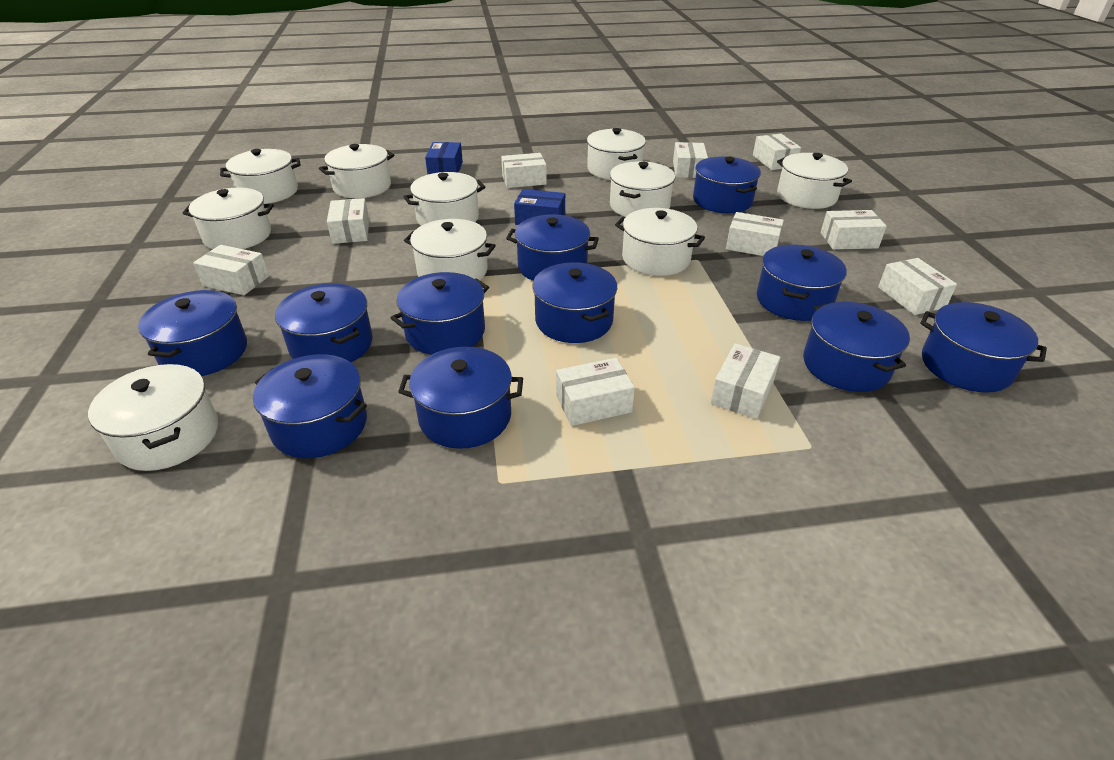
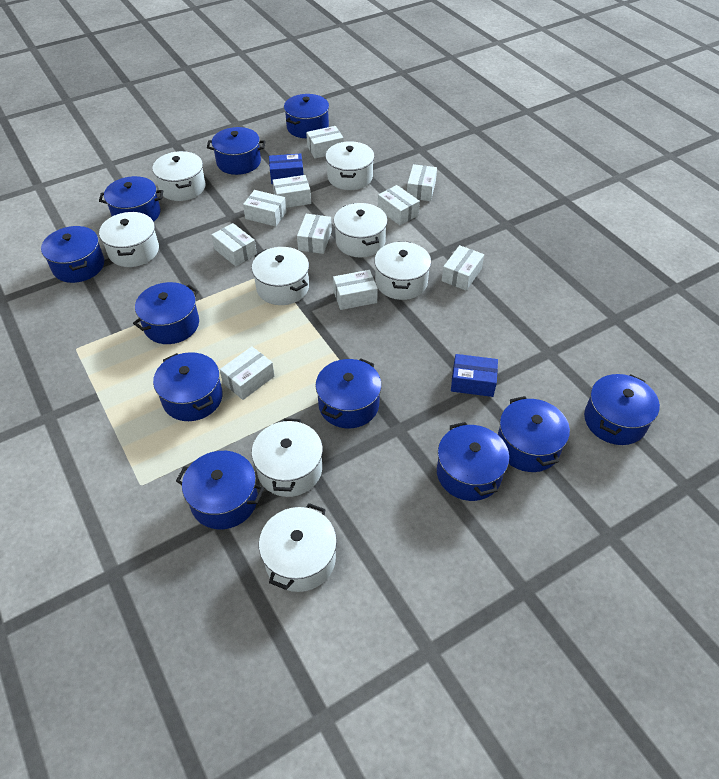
white pot: [88,364,218,471] [182,187,274,249] [220,149,301,204] [319,144,394,198] [403,172,485,226] [404,219,496,280] [587,128,646,180] [610,161,675,217] [615,208,705,276] [777,153,852,209] = 10 -> [99,212,159,267] [152,151,206,201] [252,247,309,305] [252,418,323,497] [259,503,337,592] [325,141,374,190] [334,203,388,258] [374,241,431,300] = 8

